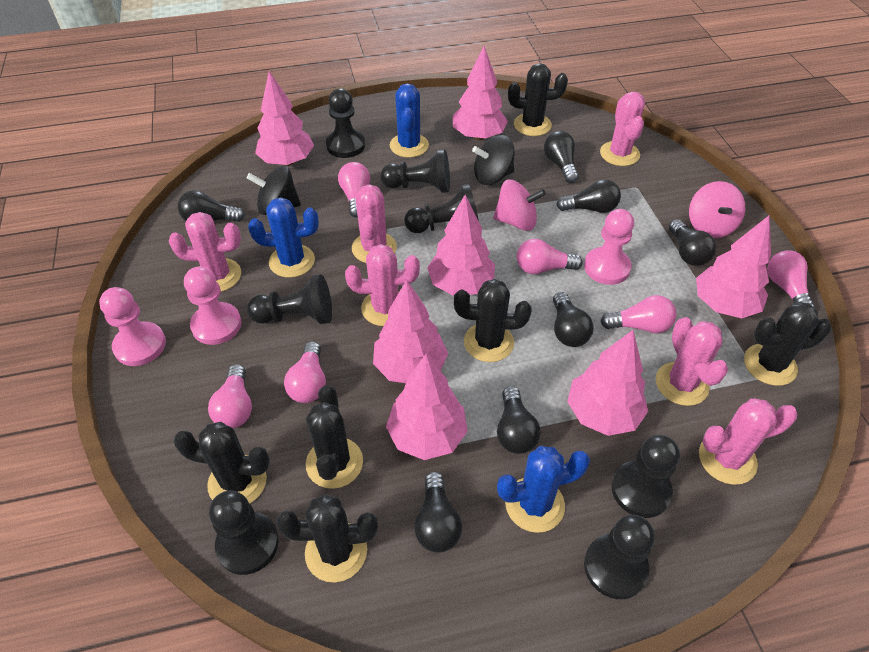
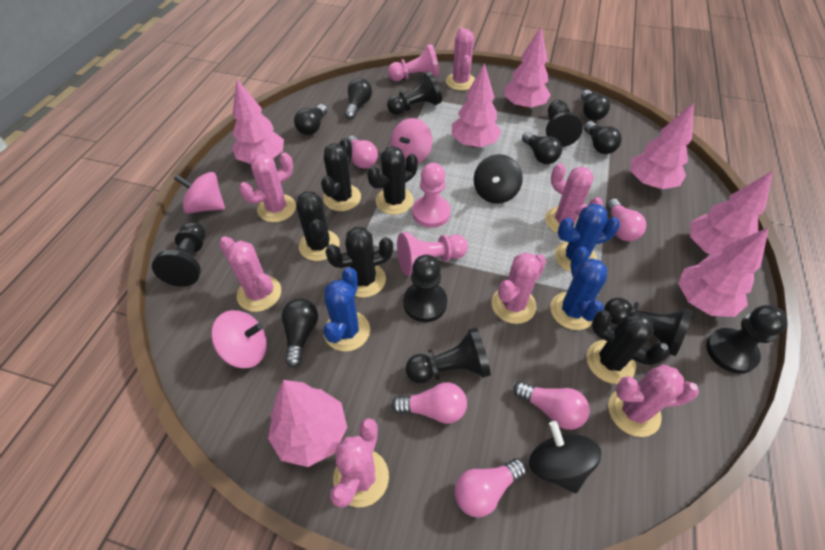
black cactus: [174,422,270,503] [276,494,378,582] [306,385,363,489] [454,279,532,362] [508,63,568,136] [744,302,831,386] = 6 -> [296,191,340,261] [321,138,361,211] [325,227,393,298] [367,146,418,215] [587,310,670,384] = 5
black light bulb: [178,190,245,222] [414,472,462,553] [497,386,541,454] [544,131,578,183] [553,292,593,347] [556,179,621,213] [669,219,716,266] = 7 -> [282,298,318,367] [294,104,327,135] [345,78,372,119] [522,132,562,164] [581,90,610,120] [584,121,622,154] = 6
pink cactus: [169,212,241,292] [345,244,420,326] [352,184,397,263] [600,92,645,166] [656,317,728,406] [699,399,798,485] = 6 -> [219,236,281,312] [239,152,296,222] [330,418,389,508] [446,27,475,91] [492,252,547,324] [545,163,603,234] [608,364,699,437] = 7
pink light bulb: [208,364,252,428] [284,341,326,403] [338,162,370,218] [517,239,583,274] [601,295,677,333] [767,250,815,308] = 6 -> [347,135,378,169] [391,382,467,424] [455,458,526,518] [513,381,590,430] [606,198,646,241] = 5
pink spinning top: [493,180,546,231] [689,181,745,238] = 2 -> [174,172,225,214] [211,310,267,368] [391,118,432,164] = 3

